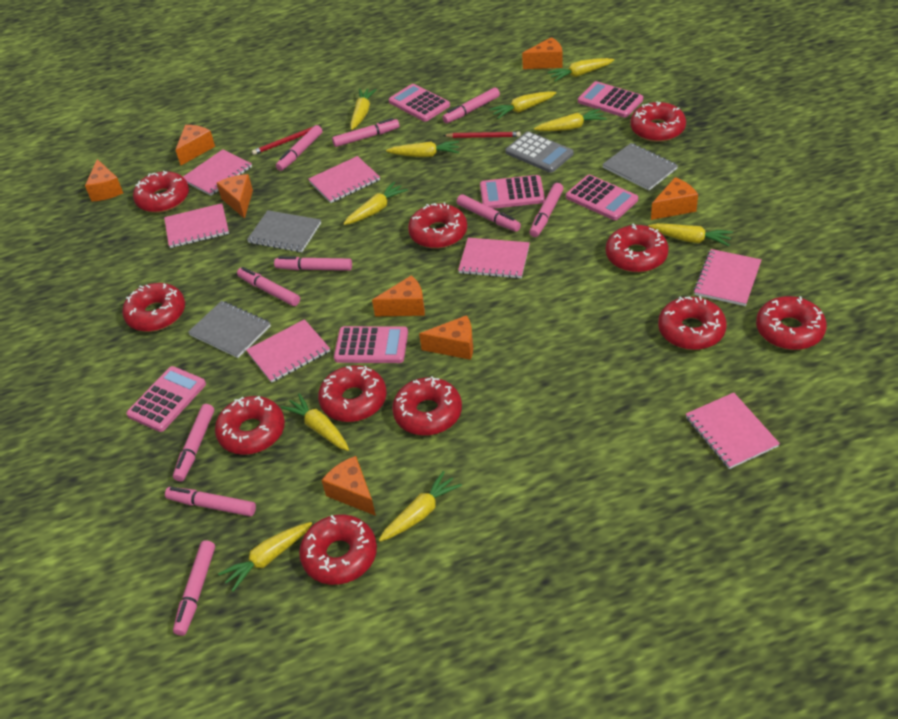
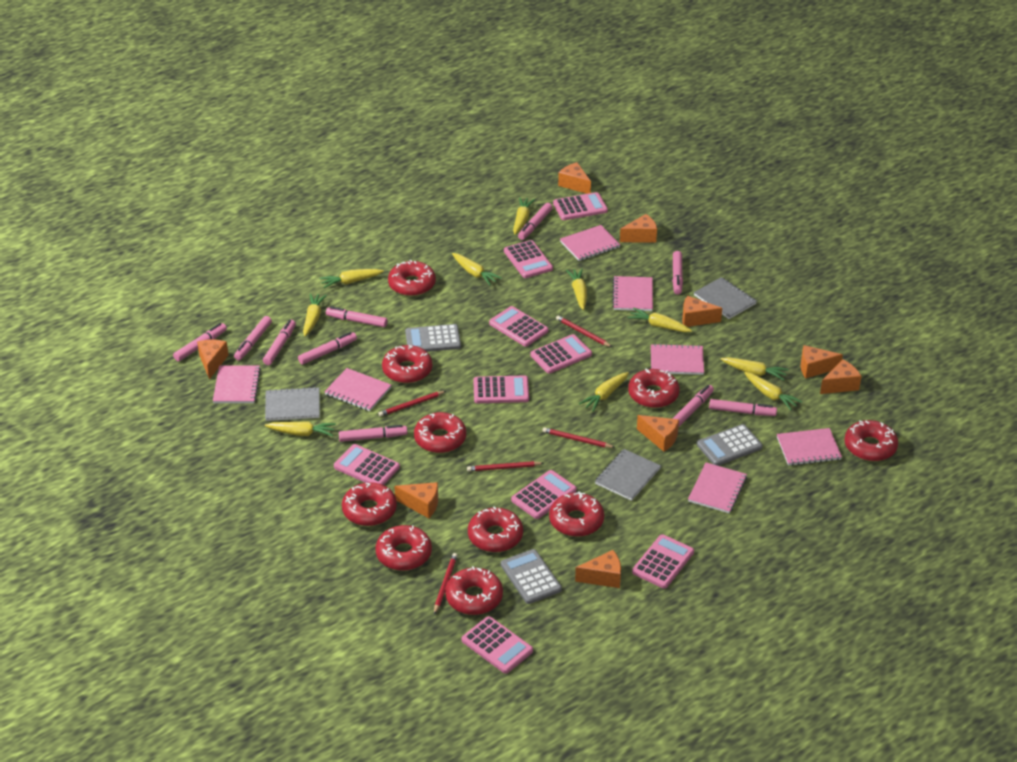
grey calculator: [505,131,573,173] = 1 -> [405,324,461,352] [501,549,562,604] [697,424,763,466] = 3
orange cheese: [85,159,123,201] [175,125,215,165] [217,174,253,219] [321,456,376,516] [372,275,425,316] [419,315,473,360] [522,37,563,69] [651,177,698,220] = 8 -> [197,340,228,379] [394,482,438,518] [558,162,591,194] [575,550,621,588] [620,214,657,243] [637,415,679,451] [682,296,722,327] [801,345,843,378] [820,360,862,394] = 9
pink calculator: [126,366,206,432] [334,326,408,363] [389,84,450,122] [480,175,545,209] [566,175,638,220] [578,81,643,118] = 6 -> [334,444,400,485] [462,616,533,674] [473,375,529,403] [489,306,548,347] [504,240,553,278] [511,470,577,519] [531,334,592,373] [553,192,608,220] [632,534,694,589] = 9
red donut: [122,283,185,332] [133,171,189,213] [215,396,285,455] [299,514,377,585] [318,365,387,422] [392,376,462,435] [408,202,467,249] [606,224,669,273] [630,102,686,142] [658,296,727,350] [756,296,827,350] = 11 -> [342,482,397,526] [376,525,432,571] [382,345,432,383] [388,260,436,296] [414,412,466,453] [445,566,503,615] [468,506,523,552] [549,492,604,537] [628,369,680,408] [844,420,898,461] = 10
red pencil: [252,126,321,155] [443,132,521,138] = 2 -> [378,391,446,417] [434,553,458,615] [467,461,543,471] [542,427,615,448] [556,315,612,347] = 5

